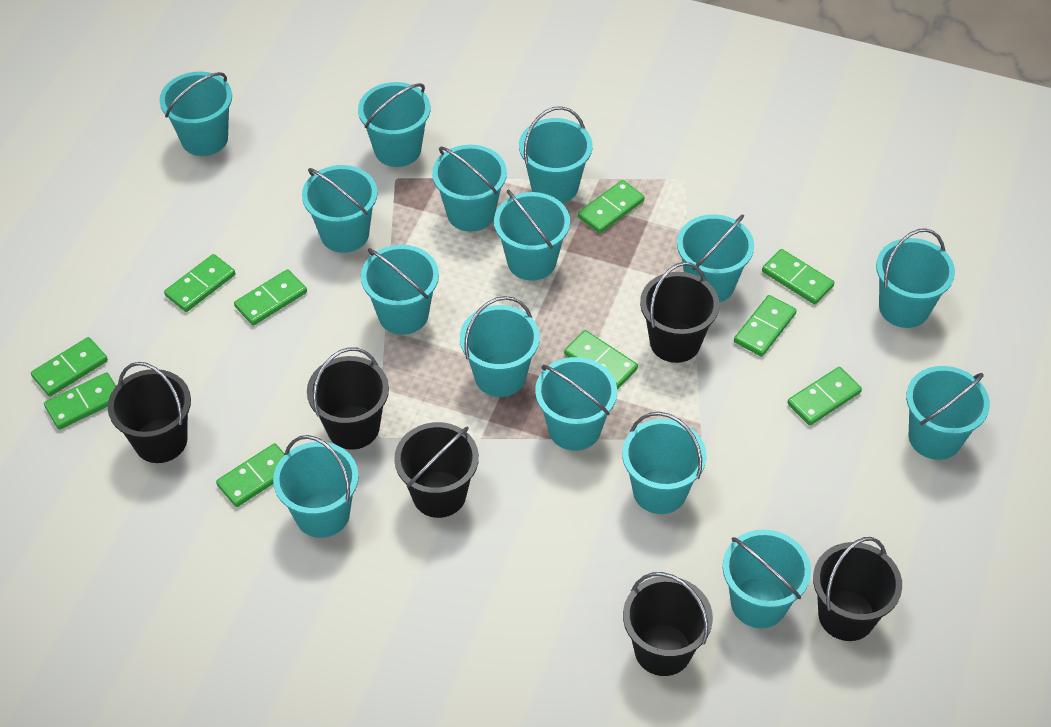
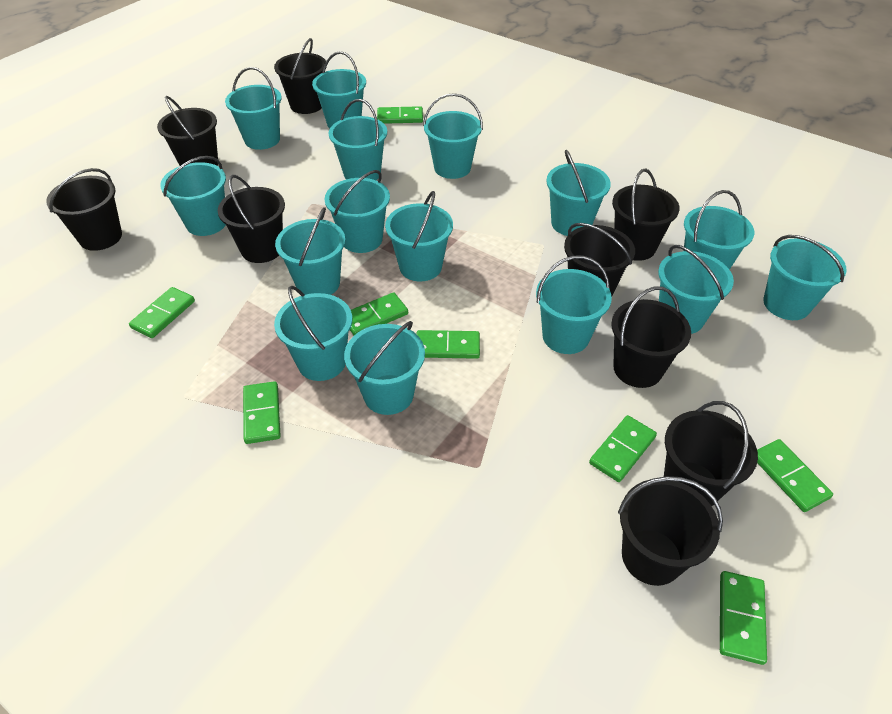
black bucket: [108,362,191,463] [307,347,389,450] [394,422,479,518] [623,572,713,676] [640,262,719,363] [813,537,902,641] = 6 -> [46,168,122,251] [157,96,218,166] [218,175,285,263] [274,38,326,114] [564,223,635,296] [611,286,691,388] [612,169,680,261] [618,476,723,586] [664,401,758,506] = 9
green domino: [31,337,108,396] [44,372,116,430] [164,254,235,312] [216,443,284,507] [234,269,307,326] [564,330,638,389] [578,180,644,233] [734,295,797,357] [762,249,834,305] [787,367,862,425] = 10 -> [129,287,195,338] [243,381,281,444] [350,292,408,335] [377,106,423,124] [417,330,480,359] [589,415,657,482] [720,571,767,665] [757,439,833,512] = 8

